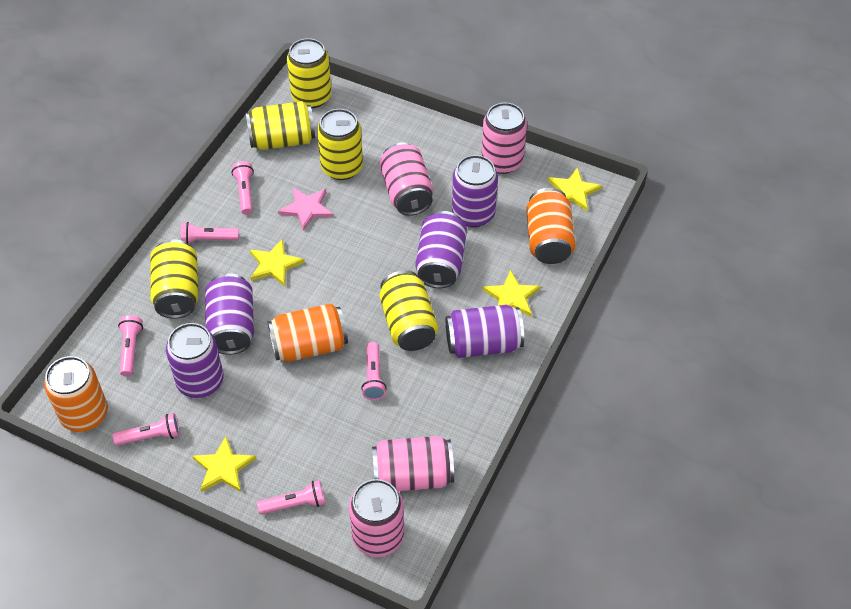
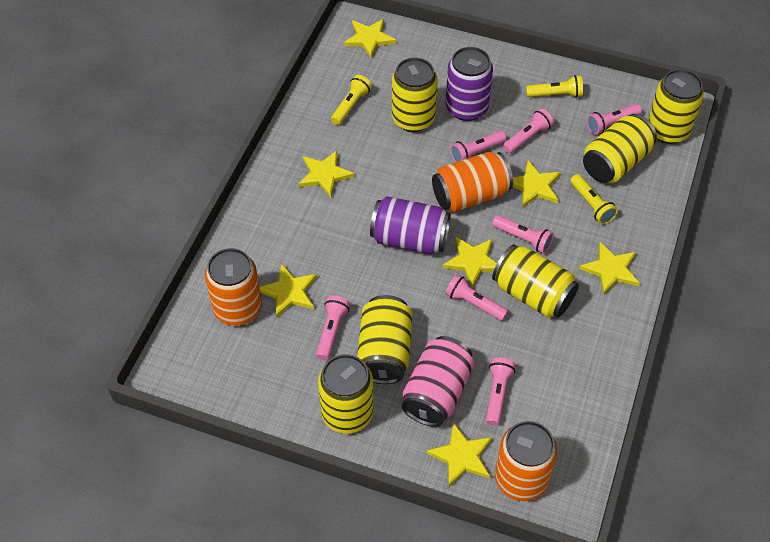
pink can: [349,479,404,557] [372,436,454,491] [379,142,433,216] [481,102,527,174] = 4 -> [401,336,474,427] = 1
pink flashlight: [113,413,180,446] [118,315,143,376] [181,222,239,244] [232,161,254,215] [257,480,325,515] [361,342,387,400] = 6 -> [316,295,350,360] [445,274,508,321] [450,131,506,162] [486,357,515,426] [492,215,554,254] [503,108,554,154] [587,104,642,135] = 7
pink star: [278,187,333,231] = 1 -> none = 0
purple can: [166,323,224,398] [205,273,254,355] [415,211,467,288] [446,305,524,358] [452,155,498,227] = 5 -> [370,196,451,254] [446,47,493,121] = 2
yellow can: [150,239,199,319] [246,101,315,150] [287,38,332,108] [317,109,363,180] [379,270,438,351] = 5 -> [318,354,374,434] [357,295,413,384] [392,58,438,132] [492,244,579,318] [583,114,657,183] [648,69,704,144] = 6
yellow flashlight: none = 0 -> [331,75,372,125] [526,75,583,98] [570,174,618,224] = 3
yellow star: [192,437,256,492] [250,239,305,286] [483,270,541,317] [548,167,602,211] = 4 -> [259,264,317,318] [298,151,355,197] [344,19,396,58] [426,422,492,486] [442,236,497,288] [513,160,561,207] [579,242,640,295] = 7

